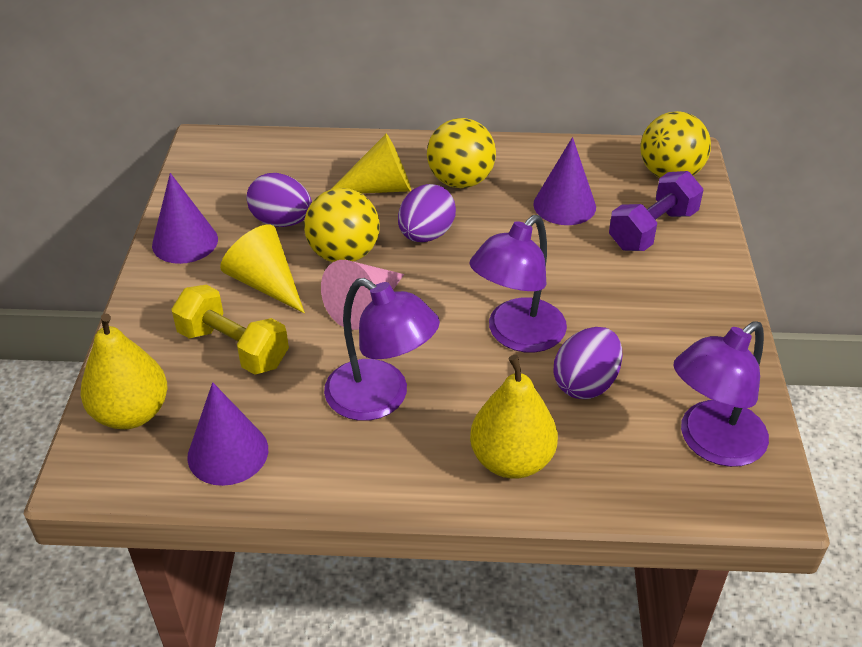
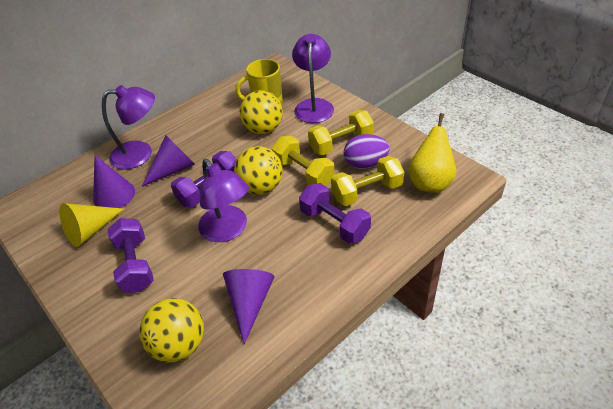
pink cone: [321,260,404,330] = 1 -> none = 0
purple dumbbell: [609,171,704,251] = 1 -> [107,218,154,292] [171,151,237,207] [299,183,371,244] = 3
purple egg: [247,173,312,227] [398,184,456,242] [553,327,623,399] = 3 -> [344,134,389,169] = 1
yellow cone: [220,224,305,313] [331,134,411,193] = 2 -> [59,203,124,247] = 1
yellow dumbbell: [171,285,289,375] = 1 -> [272,136,335,187] [308,110,374,155] [331,156,404,206] = 3
yellow mug: none = 0 -> [235,59,283,105] = 1
yellow pear: [81,313,167,429] [470,355,558,479] = 2 -> [408,113,456,193] = 1

